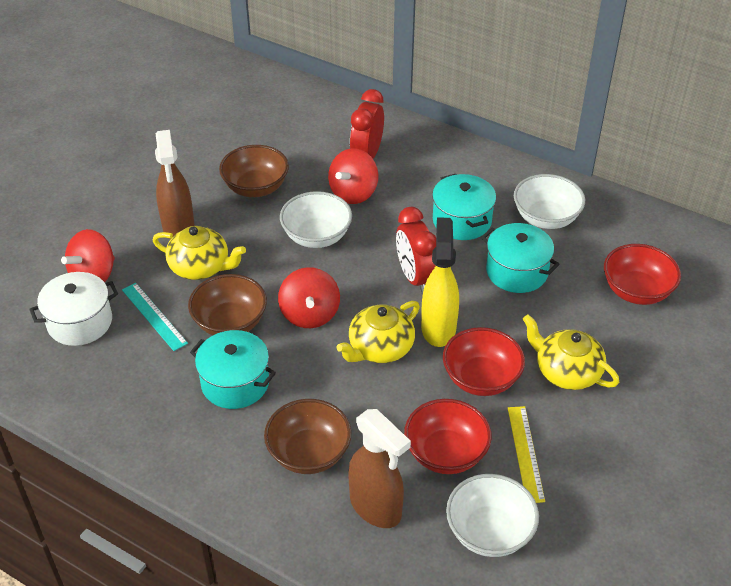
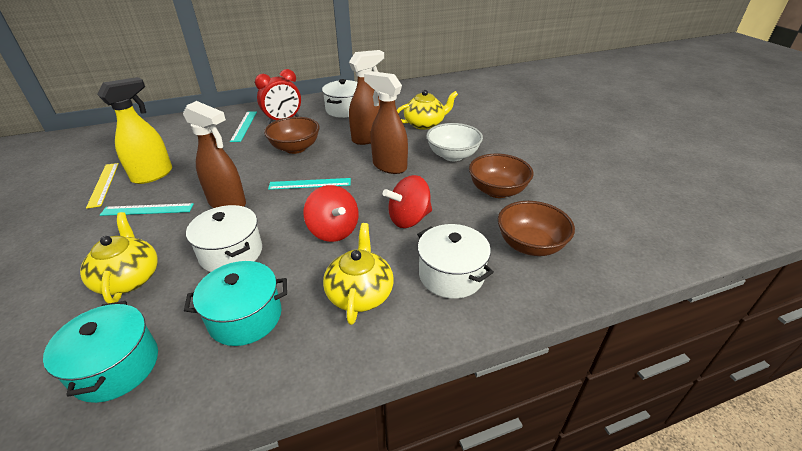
brown spray bottle: [155,130,194,239] [348,409,411,528] = 2 -> [183,101,246,208] [349,50,384,145] [364,71,408,174] = 3
red bowl: [404,399,492,474] [443,327,525,396] [604,244,681,305] = 3 -> none = 0
red clock: [350,89,384,159] [396,207,436,294] = 2 -> [255,69,301,124] = 1
red spinning top: [61,229,115,283] [278,267,340,328] [328,148,378,204] = 3 -> [303,185,359,242] [383,175,432,228] = 2
turquoise pot: [190,330,276,409] [432,174,496,240] [481,223,560,293] = 3 -> [43,301,158,403] [184,261,287,346] = 2
turquoise ruler: [122,283,188,351] = 1 -> [100,203,194,216] [230,111,257,142] [268,178,351,190] = 3
white bowl: [280,191,352,248] [446,474,539,557] [514,174,585,229] = 3 -> [426,123,483,161] = 1
white pot: [29,272,118,346] = 1 -> [186,205,262,272] [322,79,357,118] [417,224,494,299] = 3

